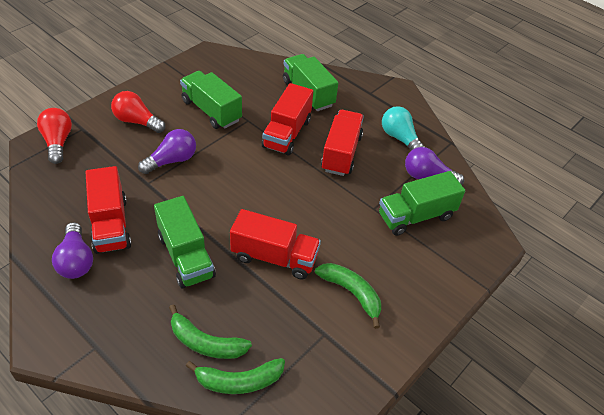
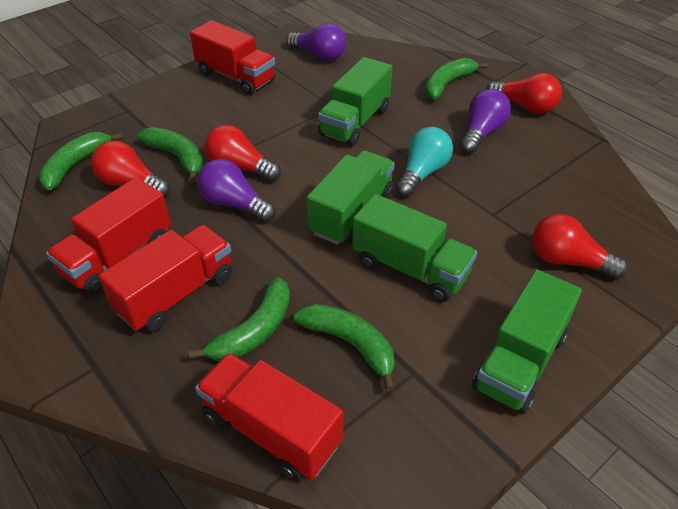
green banana: [169,304,252,359] [186,358,285,394] [315,263,381,329] = 3 -> [39,132,122,190] [137,127,203,182] [189,277,290,361] [293,304,395,391] [425,58,488,100] = 5
red light bulb: [37,108,72,164] [111,91,165,133] = 2 -> [91,140,170,197] [204,125,281,181] [486,73,562,114] [532,214,628,279] = 4

